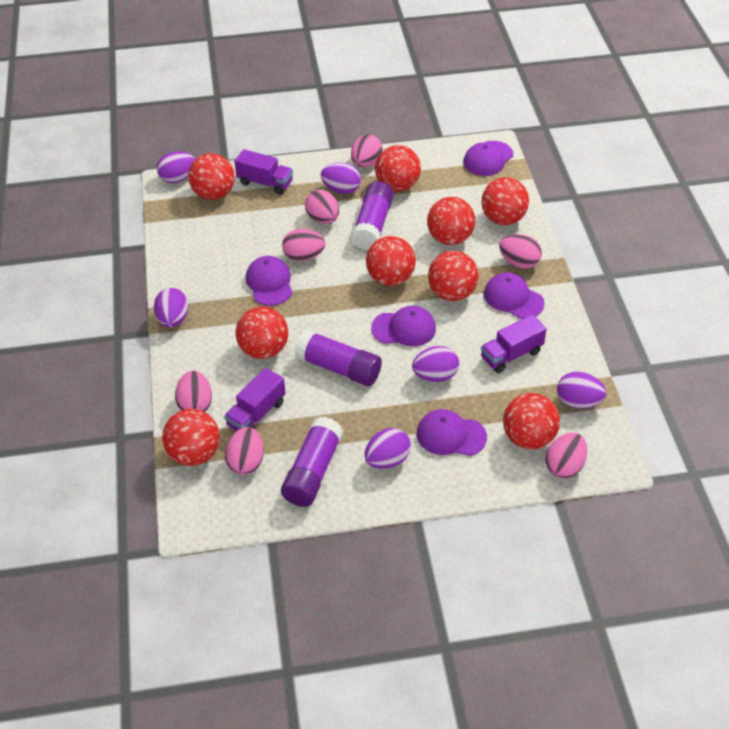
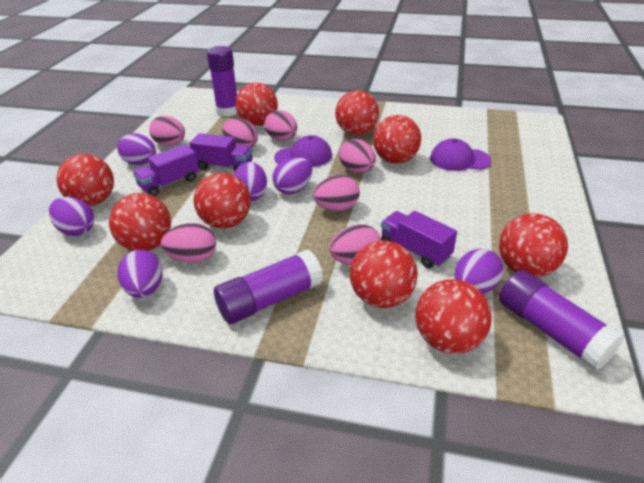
purple cap: [246,256,293,306] [371,306,436,346] [417,409,487,456] [464,141,513,176] [484,273,545,319] = 5 -> [274,135,332,167] [430,138,491,171] = 2

